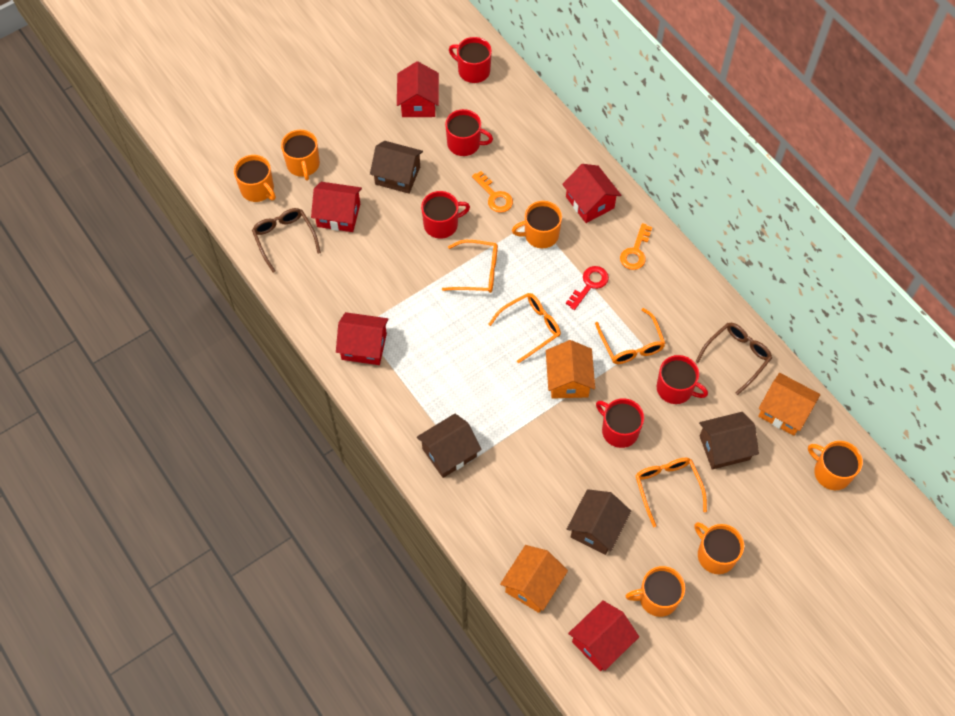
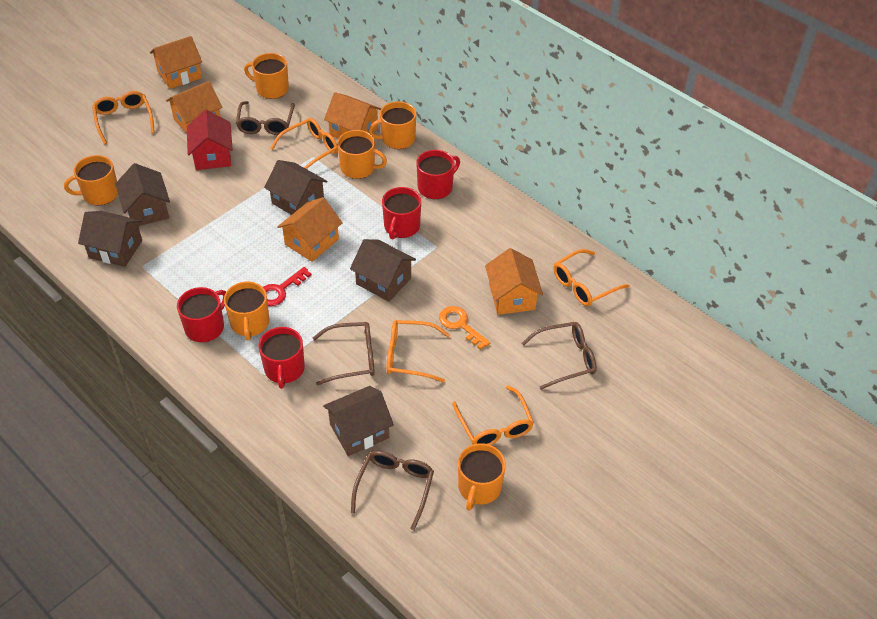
brown glasses: [252,208,321,273] [695,323,772,395] = 2 -> [236,101,295,135] [313,322,375,385] [351,451,434,530] [522,322,597,390] = 4
brown house: [370,141,423,194] [417,414,481,478] [567,489,631,555] [699,412,759,470] = 4 -> [78,211,142,267] [115,163,170,226] [264,160,327,215] [323,386,394,456] [350,239,416,302] = 5
orange glasses: [442,240,498,293] [489,293,561,364] [595,308,666,364] [635,458,707,527] = 4 -> [92,91,155,144] [270,118,338,169] [387,320,450,382] [452,386,534,445] [553,249,630,306] = 5
orange house: [500,545,568,613] [546,340,595,399] [758,373,820,436] = 3 -> [150,36,202,89] [166,81,223,134] [277,197,343,262] [324,92,381,139] [485,248,543,315] = 5
orange key: [472,171,513,213] [620,223,652,270] = 2 -> [439,306,490,350] = 1
red house: [311,182,362,232] [336,312,389,365] [397,61,439,117] [562,164,621,223] [568,600,639,671] = 5 -> [187,110,233,170] = 1
red mug: [421,191,470,239] [445,109,493,156] [449,37,492,83] [596,398,644,448] [657,355,708,404] = 5 -> [177,287,226,342] [259,327,305,389] [382,187,421,239] [416,150,460,199] = 4

